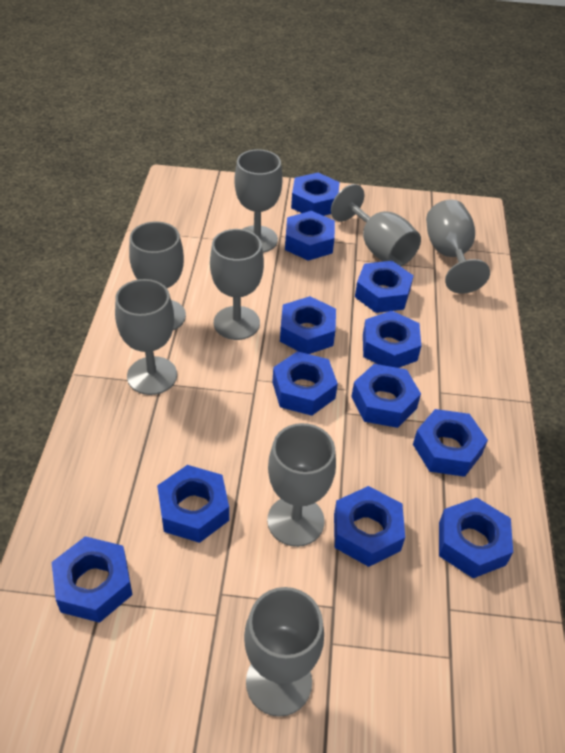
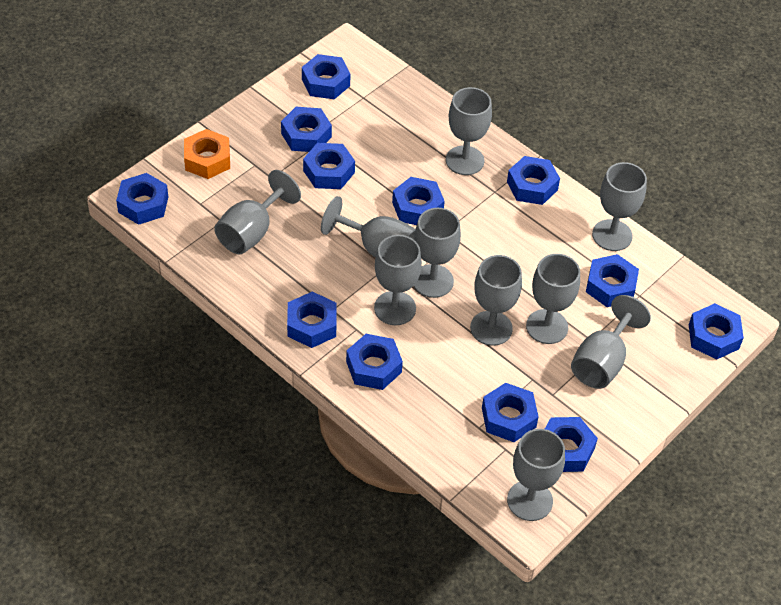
grey goblet: [115,279,177,395] [129,221,186,330] [210,229,264,340] [234,149,283,253] [244,587,324,717] [267,423,336,547] [331,184,421,266] [426,200,490,294] = 8 -> [214,170,301,254] [321,196,415,258] [374,235,422,325] [414,208,461,298] [446,87,492,175] [470,255,522,346] [507,429,565,521] [526,254,580,344] [571,295,651,389] [592,162,647,251] = 10
orange nut: none = 0 -> [184,129,230,179] = 1

